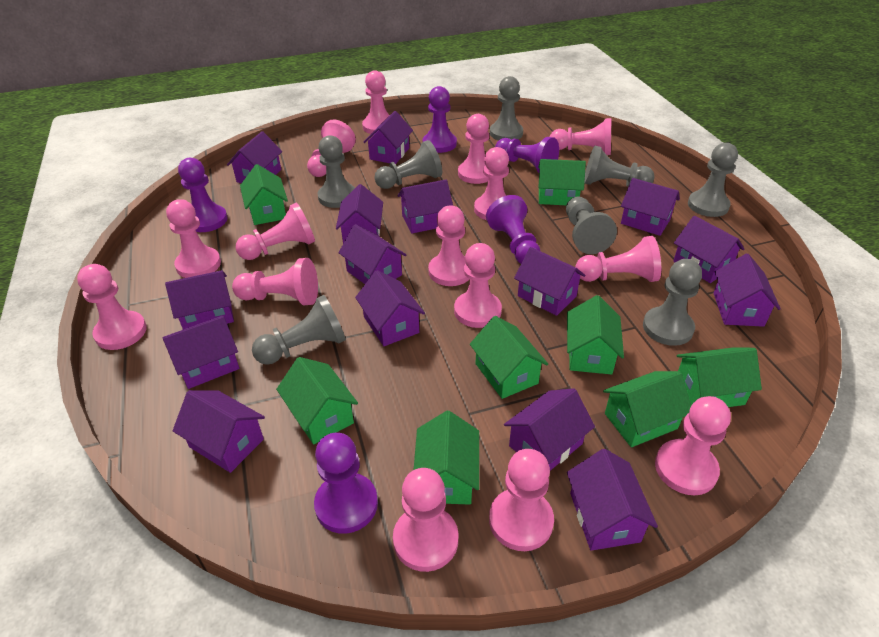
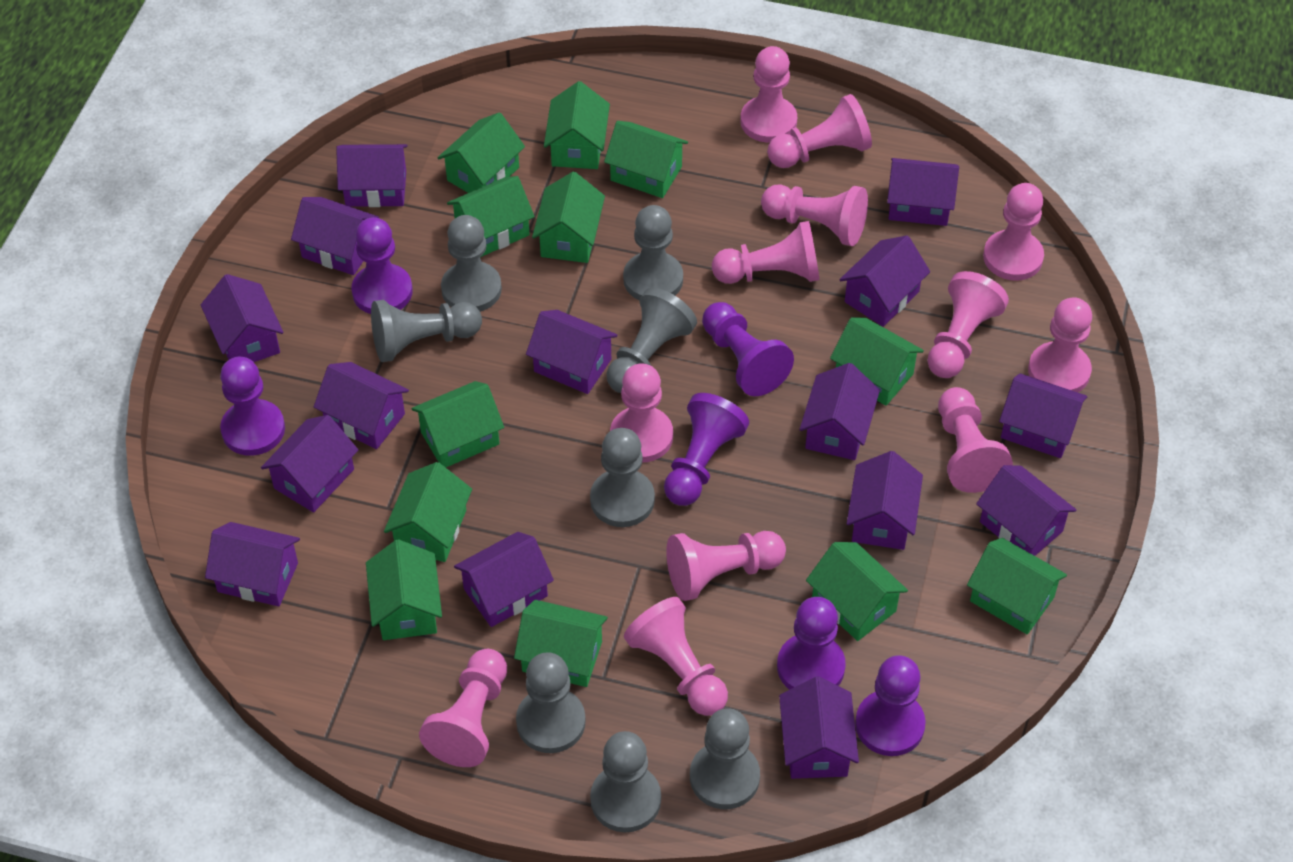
green house: [240,164,288,225] [276,357,358,444] [414,411,479,505] [470,316,548,399] [538,159,586,205] [567,295,624,375] [603,371,691,447] [677,348,762,407] = 8 -> [366,539,442,640] [384,462,472,562] [412,381,504,467] [438,112,525,193] [447,176,535,257] [514,600,608,687] [532,172,605,263] [544,81,610,169] [604,121,688,198] [806,542,908,641] [830,317,924,406] [967,538,1067,634] = 12
pink pawn: [77,264,147,350] [166,199,221,278] [232,258,318,305] [235,203,315,260] [307,120,356,177] [362,70,390,134] [393,468,458,572] [428,206,469,286] [454,243,502,328] [458,114,489,184] [474,147,509,220] [489,449,554,551] [550,118,611,155] [575,236,661,282] [655,396,731,495] = 15 -> [419,649,507,767] [610,363,673,462] [624,597,728,716] [666,531,786,601] [712,221,819,284] [740,46,797,143] [761,184,868,246] [767,94,872,168] [927,271,1009,378] [938,387,1013,493] [983,183,1044,281] [1028,297,1092,392] = 12
purple pawn: [178,158,228,232] [314,433,378,534] [423,86,457,153] [486,195,540,264] [495,137,559,173] = 5 -> [220,357,285,456] [351,217,413,314] [664,393,749,506] [702,302,794,396] [777,597,846,690] [855,655,926,756] = 6

